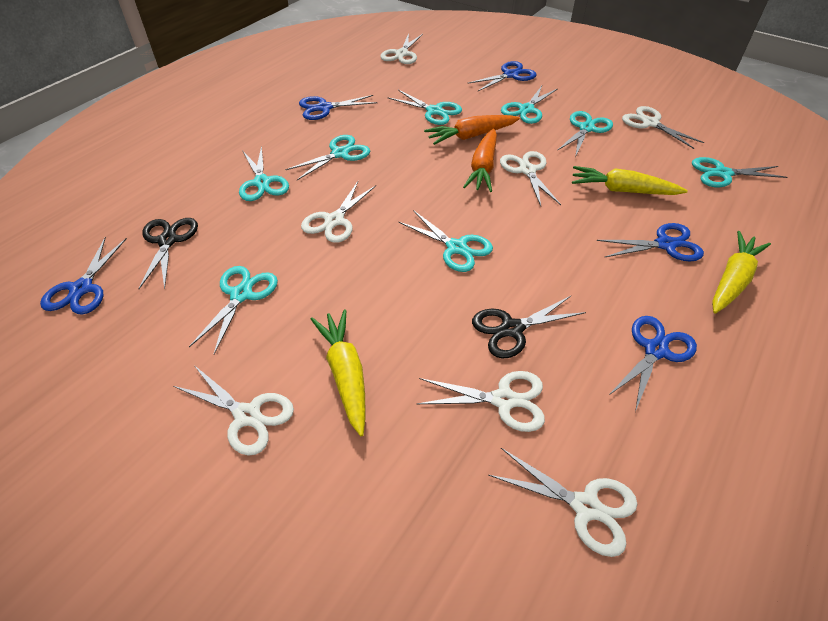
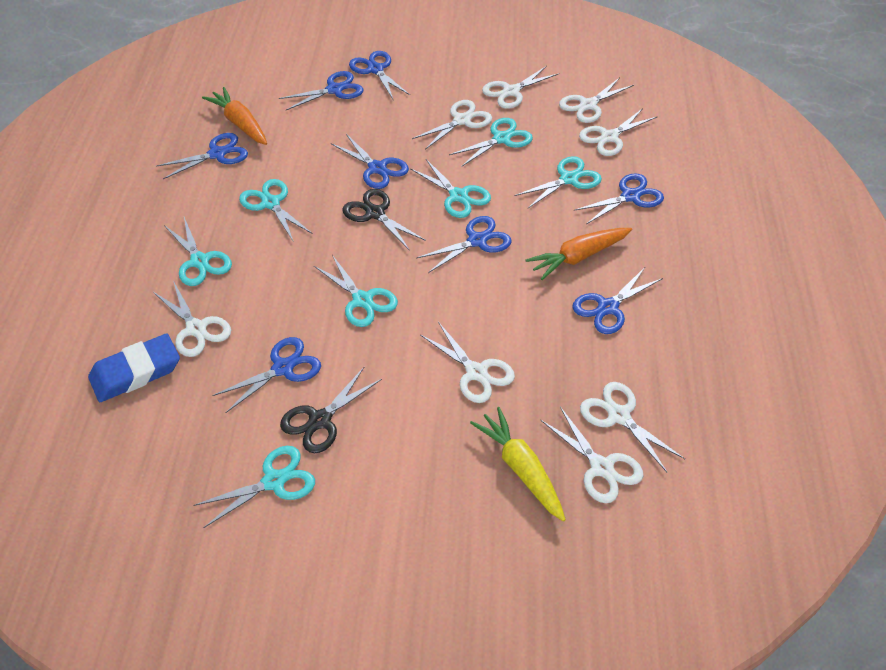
blue eraser: none = 0 -> [88,334,180,402] = 1
blue scissors: [40,237,127,315] [299,95,377,120] [468,61,537,91] [597,223,704,261] [608,316,697,412] = 5 -> [156,133,248,179] [212,337,321,413] [279,71,363,110] [331,134,409,189] [349,51,410,99] [417,216,512,273] [572,266,663,334] [574,173,664,224] = 8
turquoise scissors: [189,266,278,354] [239,145,289,201] [285,135,370,180] [387,90,462,125] [398,210,493,272] [501,86,557,124] [557,111,613,157] [692,157,788,187] = 8 -> [164,217,232,286] [193,446,315,528] [239,179,313,242] [314,255,398,327] [410,159,491,218] [449,118,533,167] [515,156,602,209] = 7
white scissors: [173,365,294,456] [301,181,376,243] [380,33,423,64] [417,371,545,432] [489,448,637,557] [500,151,561,206] [622,106,705,149] = 7 -> [153,281,231,357] [412,100,492,150] [421,322,515,403] [482,66,559,109] [541,407,643,503] [559,77,634,123] [579,108,658,156] [580,382,685,473] = 8
yellow carrot: [311,309,365,436] [572,166,688,195] [712,231,771,313] = 3 -> [470,407,566,522] = 1

